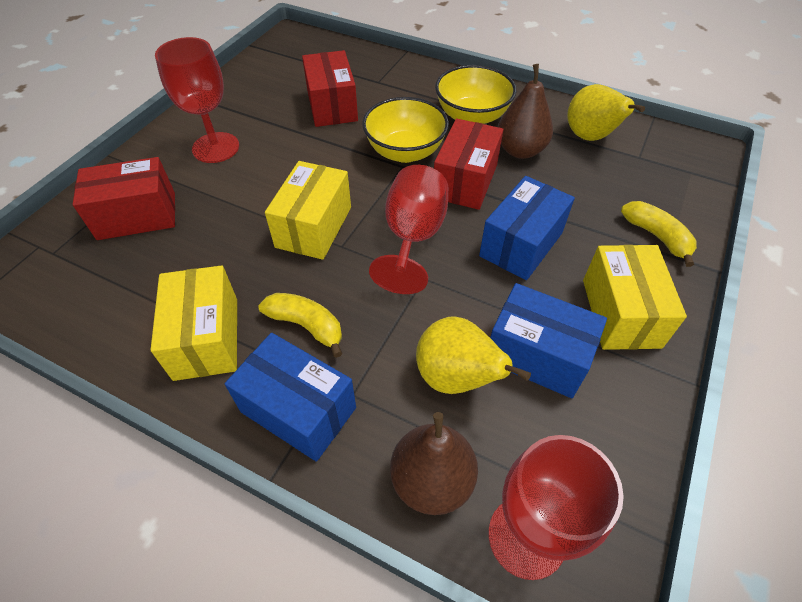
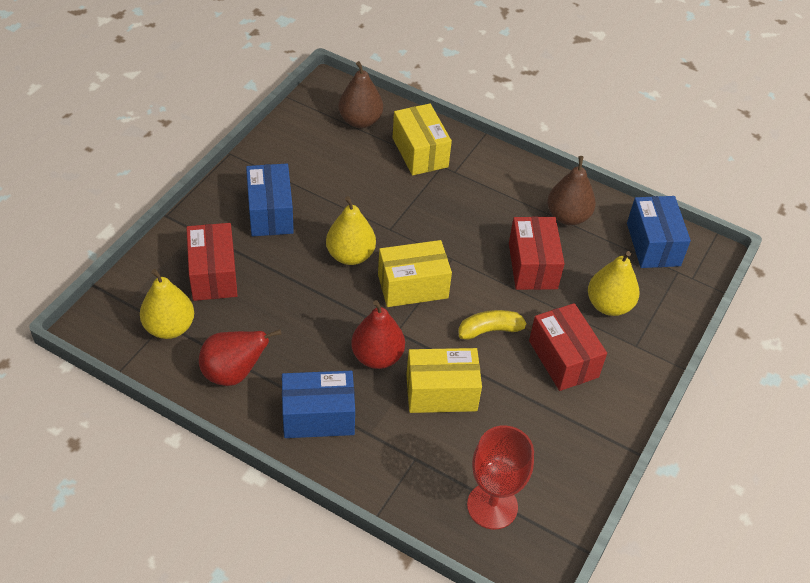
red goblet: [155,37,239,163] [369,165,448,294] [488,435,624,580] = 3 -> [467,426,534,529] = 1
red pear: none = 0 -> [199,329,281,386] [351,300,405,369] = 2
yellow banana: [258,293,342,358] [621,201,697,267] = 2 -> [458,310,532,340] = 1
yellow bowl: [362,97,449,163] [435,65,516,124] = 2 -> none = 0
yellow pear: [416,317,531,394] [567,84,645,141] = 2 -> [140,269,194,339] [326,196,376,265] [588,251,640,316] = 3

